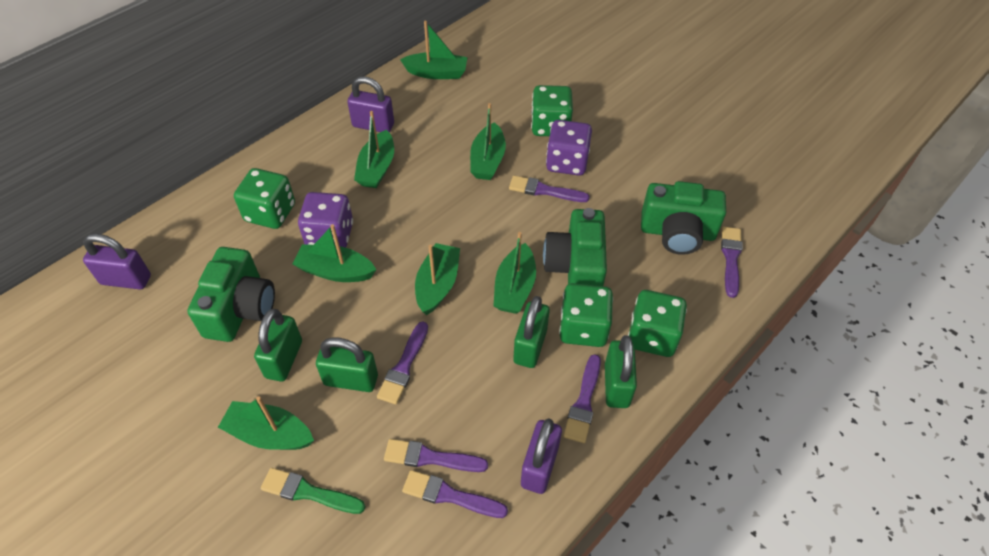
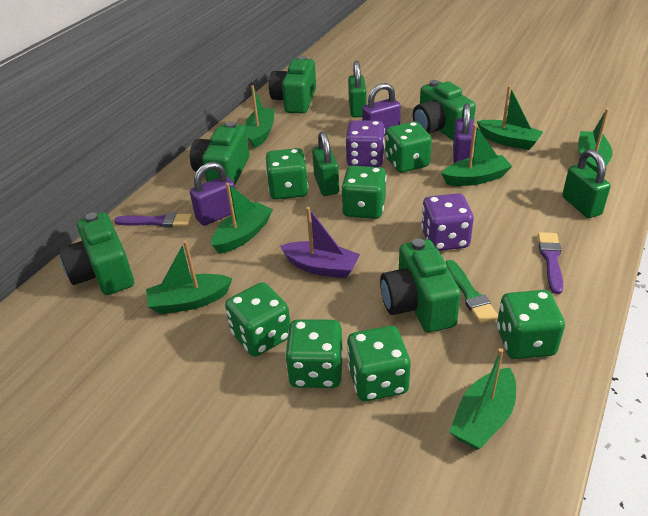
green camera: [187,247,275,342] [543,208,607,286] [641,181,726,255] = 3 -> [59,213,134,295] [190,121,250,184] [269,56,316,113] [380,238,461,333] [413,80,476,141] = 5
green dice: [234,168,295,229] [531,85,573,136] [559,283,613,347] [628,290,687,357] = 4 -> [225,282,290,357] [265,148,308,200] [285,319,343,388] [341,166,387,219] [347,326,411,401] [385,121,432,173] [497,290,565,359] = 7
green padlock: [254,309,302,382] [316,337,378,392] [513,296,550,368] [605,335,637,408] = 4 -> [312,131,339,196] [348,61,367,118] [562,149,611,218] = 3
purple boat: none = 0 -> [280,207,360,278] = 1
purple brush: [377,321,428,404] [384,439,488,472] [402,470,508,518] [509,176,590,202] [563,354,601,443] [721,227,743,298] = 6 -> [114,213,192,227] [538,232,563,294] = 2

